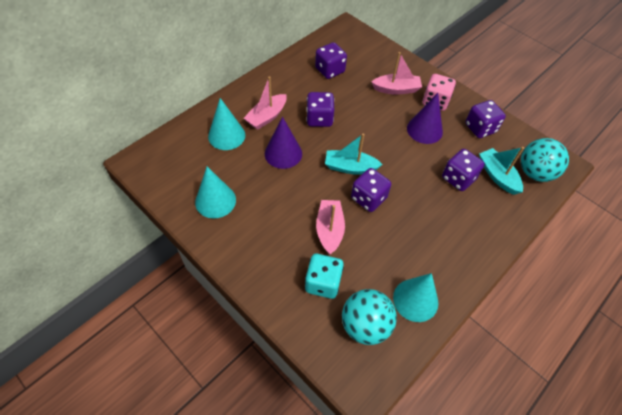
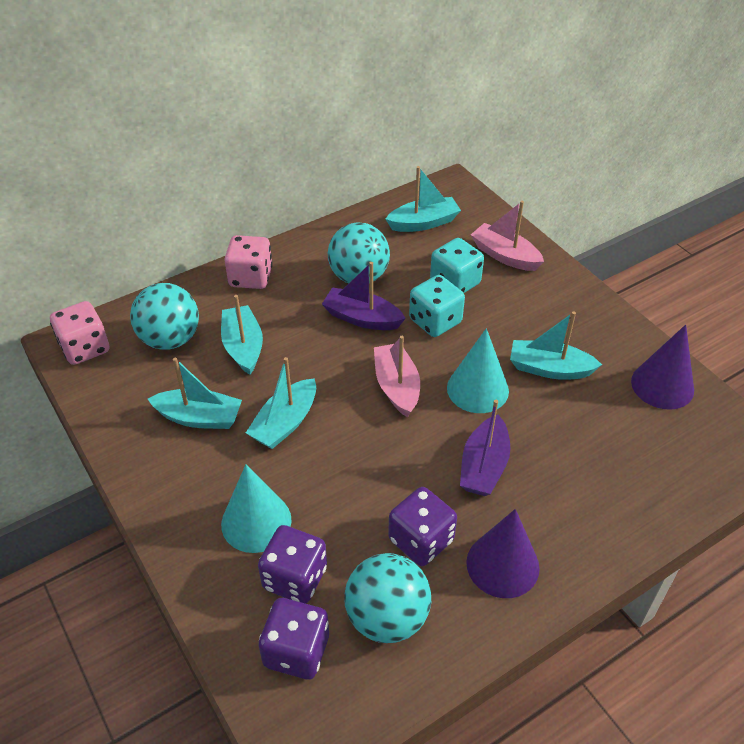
pink boat: [244,76,287,130] [316,200,345,255] [372,52,422,95] = 3 -> [374,336,420,417] [471,201,544,271] = 2
pink dice: [422,74,456,111] = 1 -> [50,301,109,365] [224,235,273,289] = 2
purple boat: none = 0 -> [322,262,406,330] [460,400,511,496] = 2
purple dice: [306,92,334,127] [315,42,347,79] [351,168,391,212] [442,149,485,191] [465,100,506,138] = 5 -> [258,525,327,604] [259,598,329,680] [388,487,457,566] = 3
turquoise ball: [342,289,397,345] [521,138,569,182] = 2 -> [130,283,199,350] [328,222,390,283] [344,553,431,643] = 3
turquoise boat: [325,133,383,175] [479,147,524,195] = 2 -> [148,358,242,429] [221,295,263,375] [246,357,316,449] [386,166,461,232] [510,311,602,380] = 5
turquoise cone: [195,166,236,218] [208,98,245,150] [393,273,439,322] = 3 -> [221,464,292,553] [447,328,509,413] = 2
turquoise dice: [305,254,344,299] = 1 -> [409,275,465,337] [430,238,484,293] = 2

